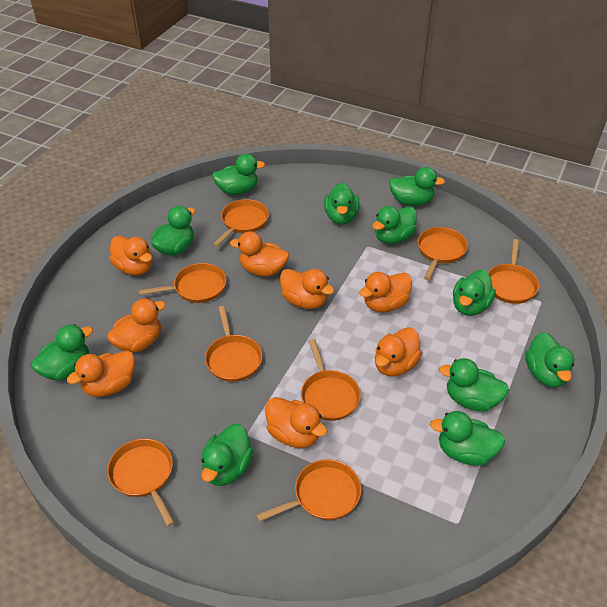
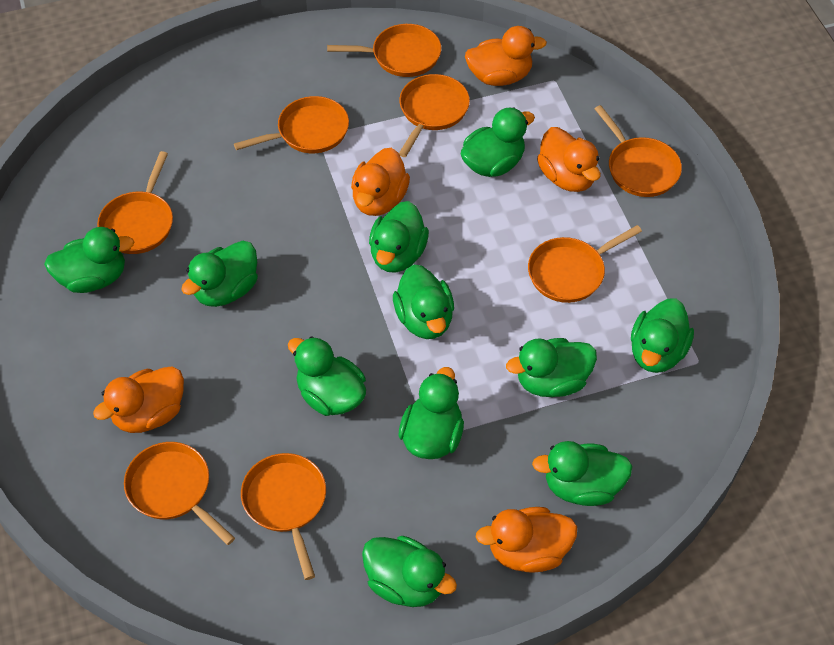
orange duck: [67,351,135,397] [107,298,166,353] [109,236,152,276] [230,231,289,277] [266,397,327,448] [280,269,335,309] [359,272,412,312] [375,327,422,376] = 8 -> [93,366,184,433] [351,148,410,216] [465,26,547,86] [475,507,577,573] [537,127,601,192] = 5

